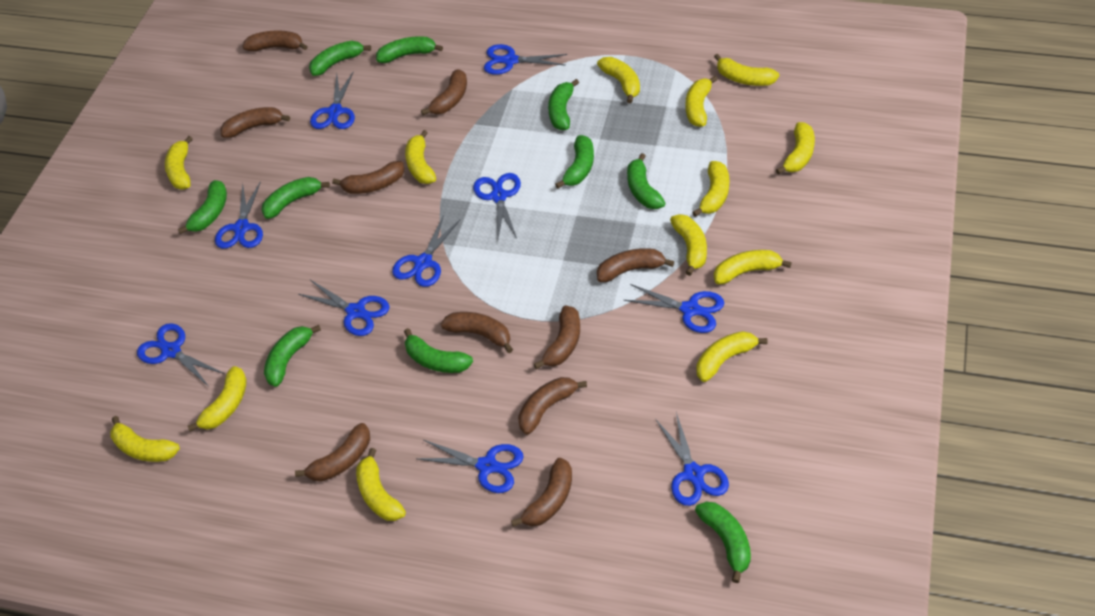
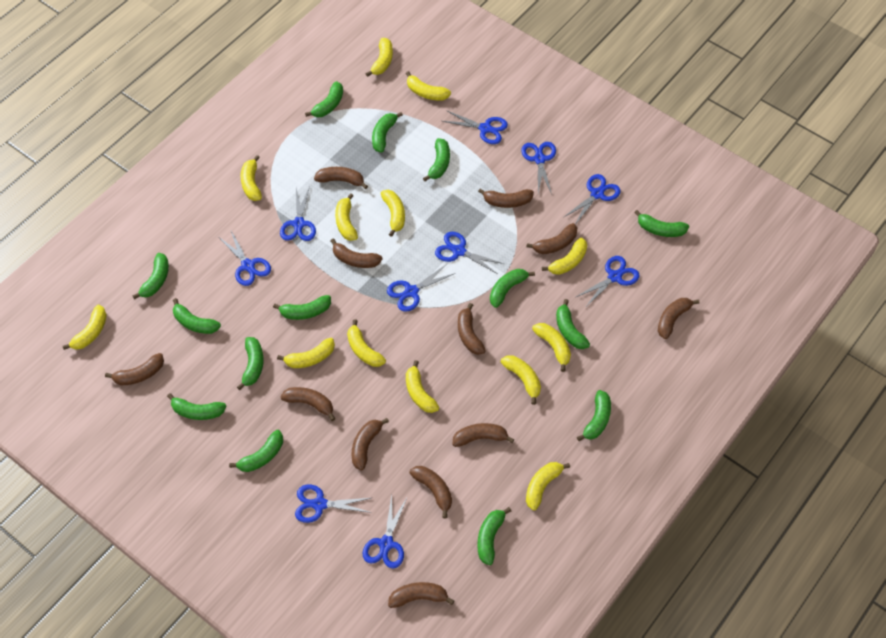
brown banana: [220,107,290,138] [242,31,308,52] [295,423,370,482] [332,161,404,194] [421,69,467,115] [441,312,513,353] [511,458,572,527] [518,377,587,435] [534,305,580,369] [597,248,674,282] = 10 -> [105,353,164,385] [280,387,335,421] [314,167,368,189] [330,239,382,268] [352,418,389,470] [388,582,454,608] [409,466,452,518] [452,423,514,447] [458,303,486,355] [478,189,534,208] [527,223,577,254] [658,298,699,339] = 12
green banana: [178,180,227,234] [262,177,330,219] [264,325,321,387] [309,41,371,76] [376,36,443,63] [404,328,473,373] [548,79,579,130] [555,135,594,189] [627,153,665,209] [695,502,751,583] = 10 -> [132,253,169,299] [167,393,226,420] [173,298,221,334] [229,430,283,472] [237,337,263,390] [273,295,331,320] [305,81,343,117] [372,112,403,153] [423,138,450,181] [477,507,511,565] [490,269,535,308] [556,299,590,349] [577,390,611,441] [634,210,689,237] = 14

